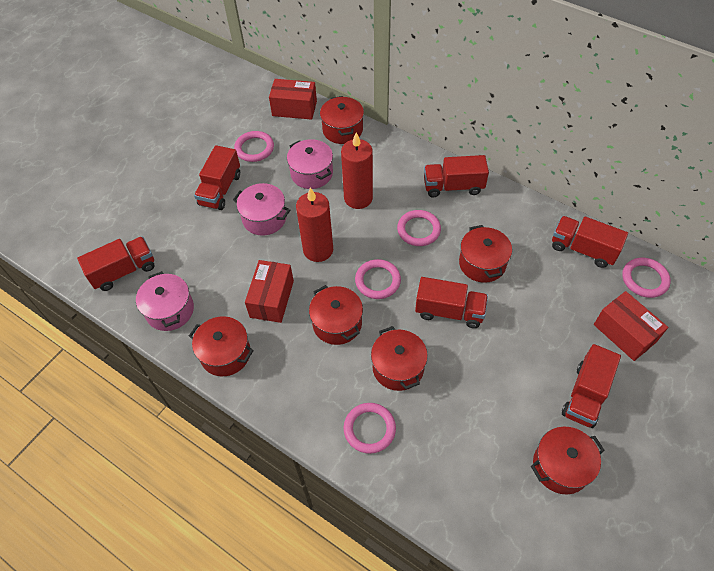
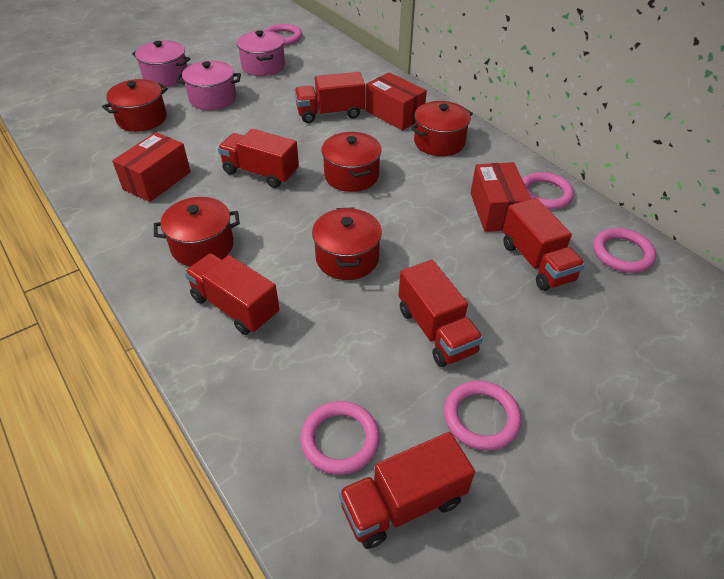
red candle: [296,187,333,262] [341,133,373,209] = 2 -> none = 0
red pot: [189,316,254,376] [309,285,363,345] [320,96,364,144] [371,326,428,391] [459,225,512,283] [531,427,605,494] = 6 -> [102,79,168,132] [154,197,240,267] [312,208,382,280] [321,132,382,192] [410,101,473,156] = 5

